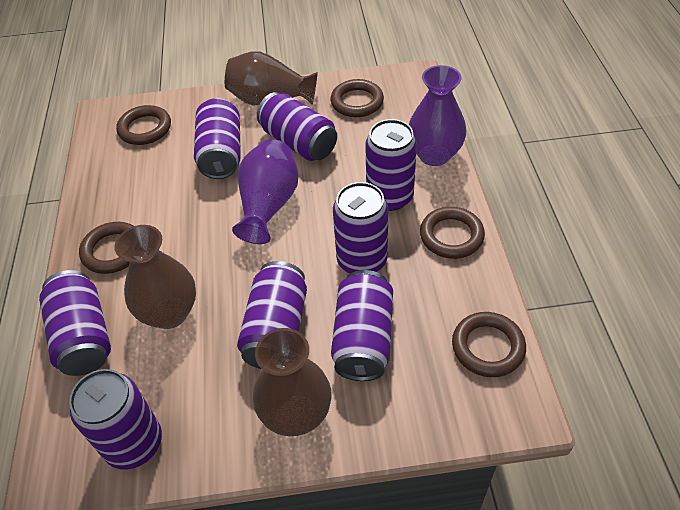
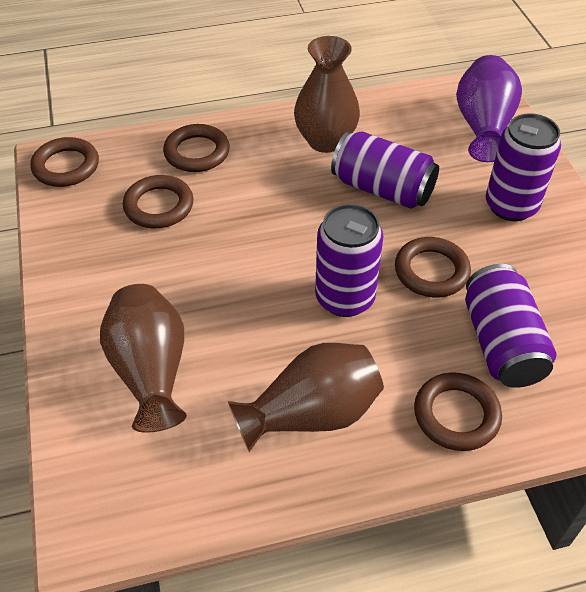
purple can: [39,270,111,376] [69,369,162,470] [194,98,241,179] [237,261,307,369] [257,92,337,161] [331,270,393,381] [333,182,388,273] [365,119,417,211] = 8 -> [315,204,383,317] [331,131,439,209] [465,264,557,388] [486,113,561,221] = 4
purple vase: [232,139,299,244] [409,65,466,166] = 2 -> [456,55,522,162] = 1

